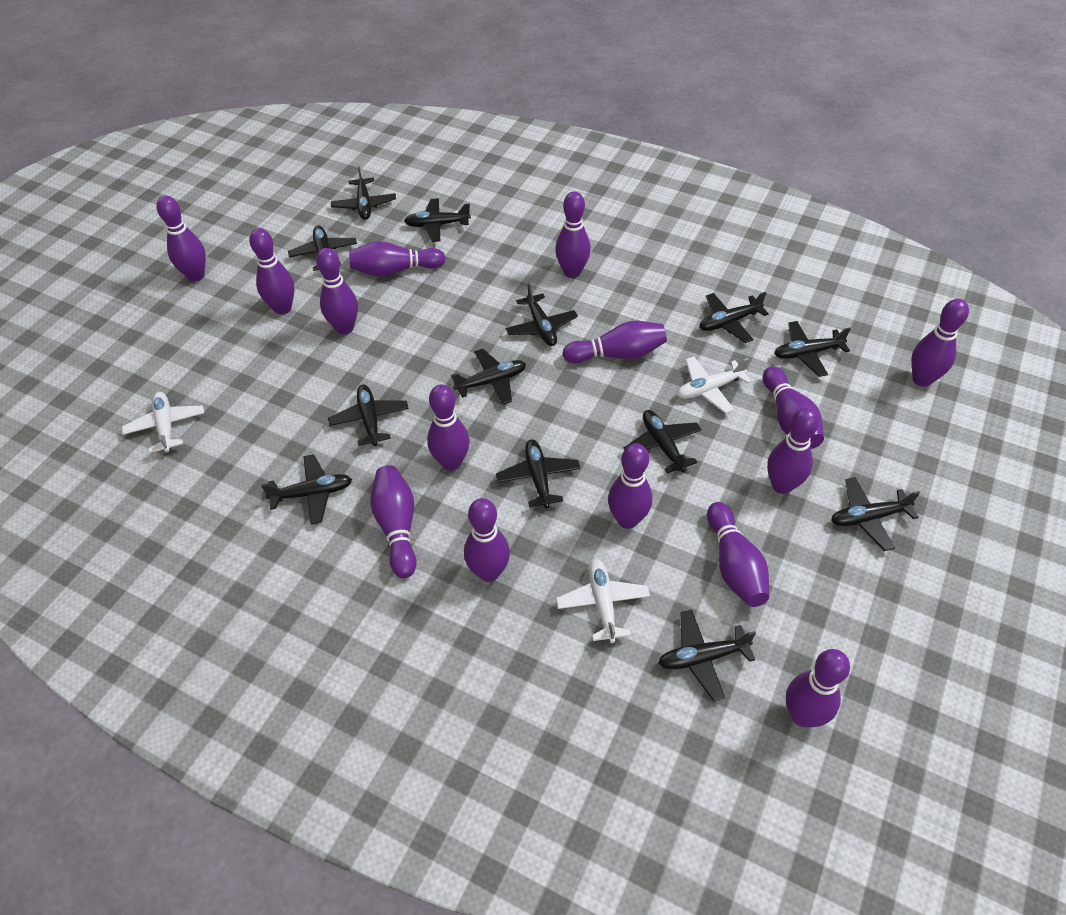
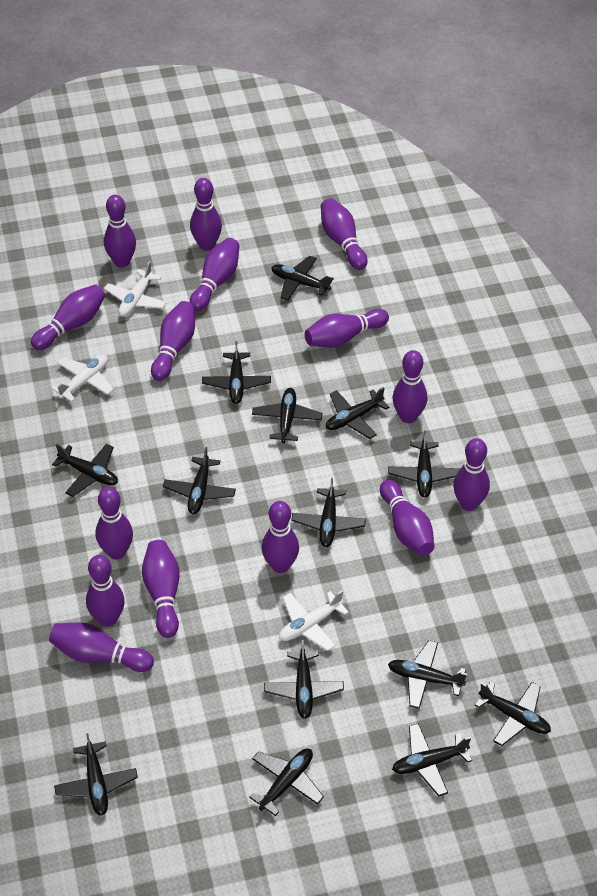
black plane: [261,454,352,524] [288,226,357,271] [328,385,409,446] [331,166,396,220] [404,198,471,242] [451,349,526,405] [496,439,580,508] [505,284,578,346] [623,410,702,474] [659,610,756,701] [699,292,769,343] [774,321,851,377] [831,477,920,551] = 13 -> [52,444,118,497] [54,733,138,816] [163,447,236,515] [202,341,271,404] [249,748,324,816] [252,388,323,443] [264,640,344,719] [271,256,334,301] [291,478,366,547] [326,387,389,439] [388,430,460,498] [388,640,467,709] [392,723,472,797] [475,682,551,746] = 14

